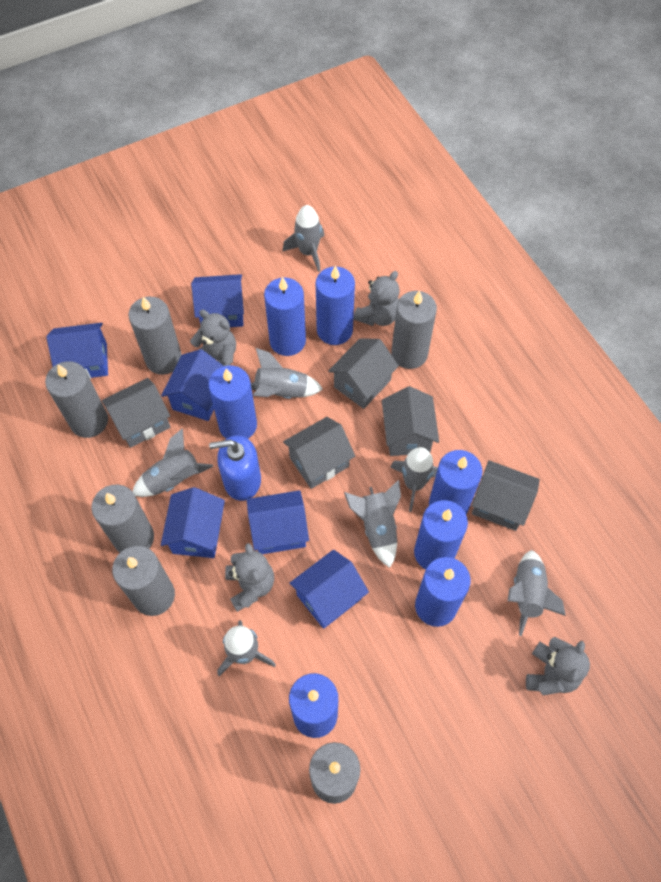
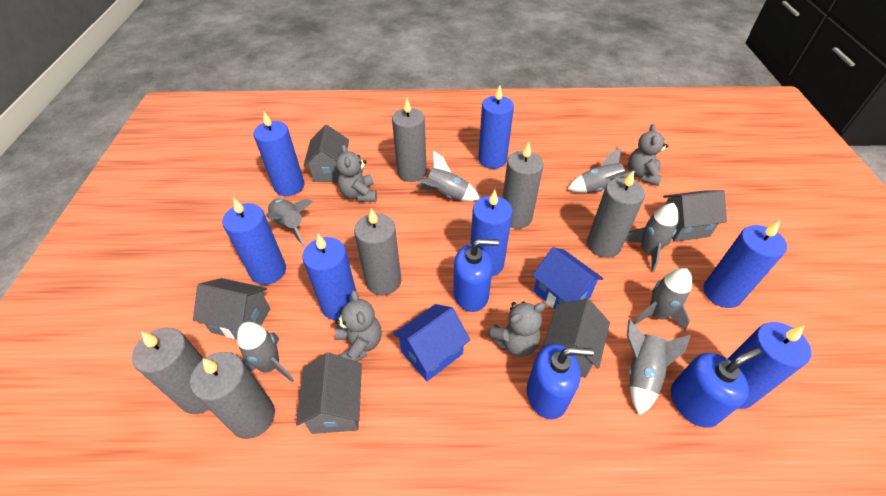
blue house: [46,323,108,379] [161,349,224,421] [161,487,225,558] [191,274,244,327] [247,490,309,554] [290,550,369,629] = 6 -> [393,304,470,381] [532,247,604,309] = 2
blue soap dispenser: [209,435,261,501] = 1 -> [453,239,499,312] [527,344,594,419] [671,348,761,428] = 3

